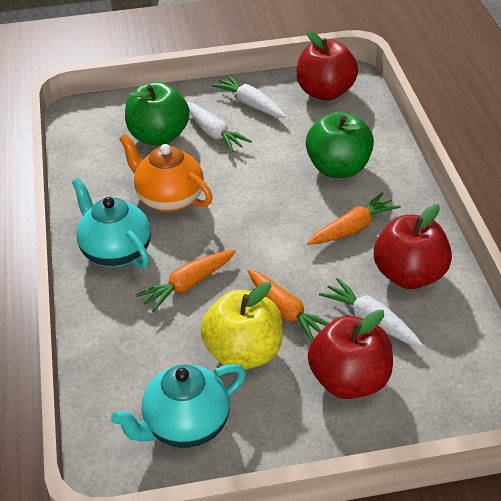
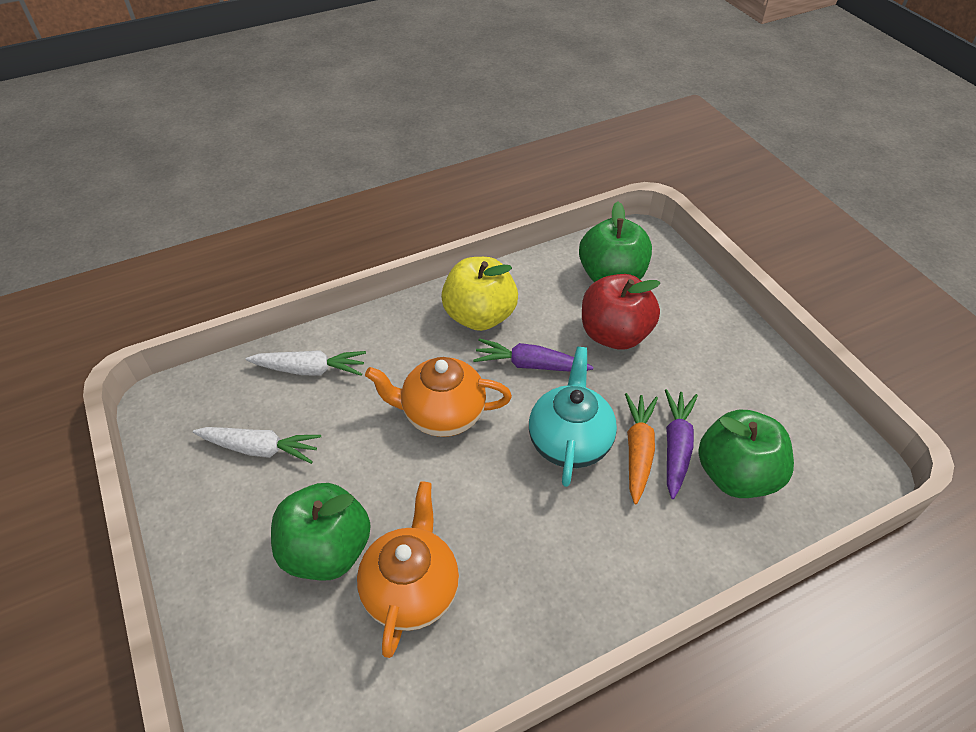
green apple: [125,82,190,146] [305,111,374,178] = 2 -> [271,483,371,580] [579,201,652,282] [698,410,794,498] = 3
orange carrot: [136,250,236,312] [248,269,329,342] [307,192,401,245] = 3 -> [625,393,658,504] = 1
orange teapot: [119,134,213,212] = 1 -> [357,481,459,658] [365,357,512,437] = 2
purple carrot: none = 0 -> [473,338,593,372] [665,389,698,499] = 2
red apple: [296,30,358,101] [308,309,393,399] [374,204,452,289] = 3 -> [582,274,660,350] = 1
turquoise teapot: [72,178,151,268] [111,364,246,448] = 2 -> [529,347,617,487] = 1
white carrot: [187,102,252,152] [211,75,286,118] [319,278,423,347] = 3 -> [193,427,321,464] [246,350,366,376] = 2

